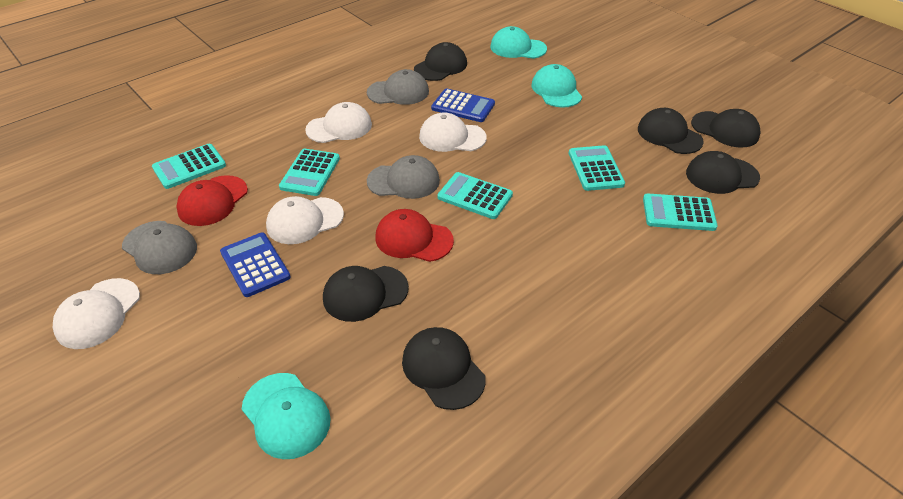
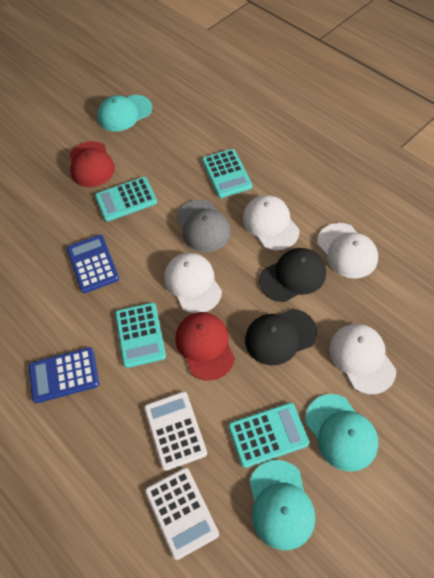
black cap: [323,266,409,322] [402,327,485,410] [414,42,467,81] [638,108,704,154] [686,151,760,194] [691,109,761,148] = 6 -> [245,309,317,365] [259,248,326,302] = 2
grey cap: [122,221,197,274] [367,69,429,105] [367,155,440,199] = 3 -> [176,200,231,252] = 1
turquoise calculator: [152,144,226,189] [279,149,340,196] [438,172,513,219] [569,145,625,191] [643,194,718,231] = 5 -> [95,177,157,222] [115,303,166,368] [202,149,252,198] [229,403,309,468] = 4
white calculator: none = 0 -> [144,391,207,471] [145,468,219,560] = 2

